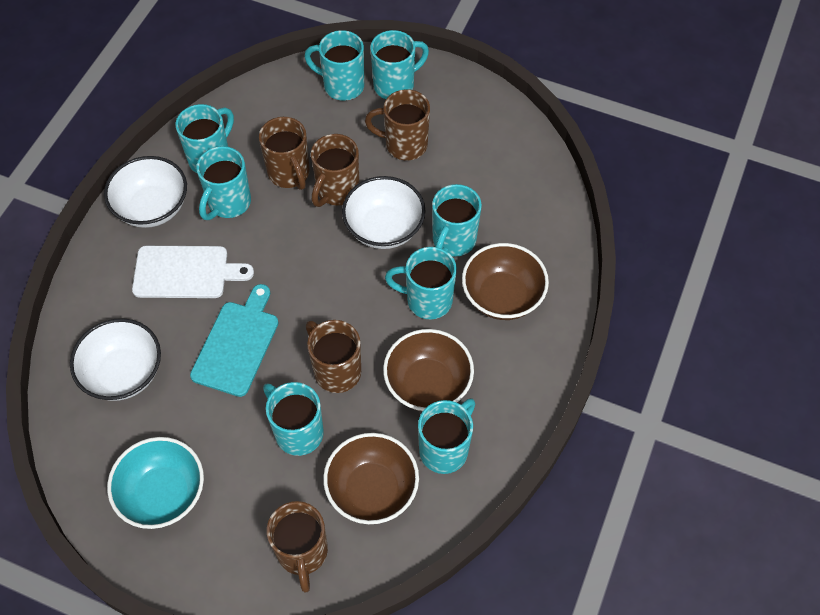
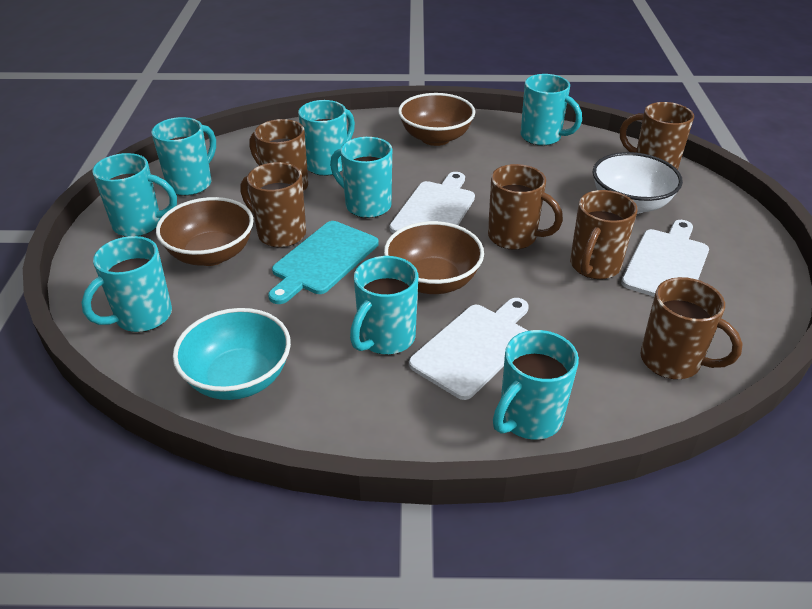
brown mug: [259,117,310,190] [267,501,328,593] [306,320,361,393] [311,134,359,207] [365,89,430,160] = 5 -> [241,162,306,247] [249,119,308,191] [488,164,563,250] [570,190,638,279] [620,102,694,170] [641,277,743,379] = 6
white bowl: [70,318,161,401] [104,156,187,228] [342,176,426,249] = 3 -> [593,152,683,214] = 1
white cutting board: [132,246,254,298] = 1 -> [389,172,475,233] [409,298,529,400] [621,220,709,297] = 3

